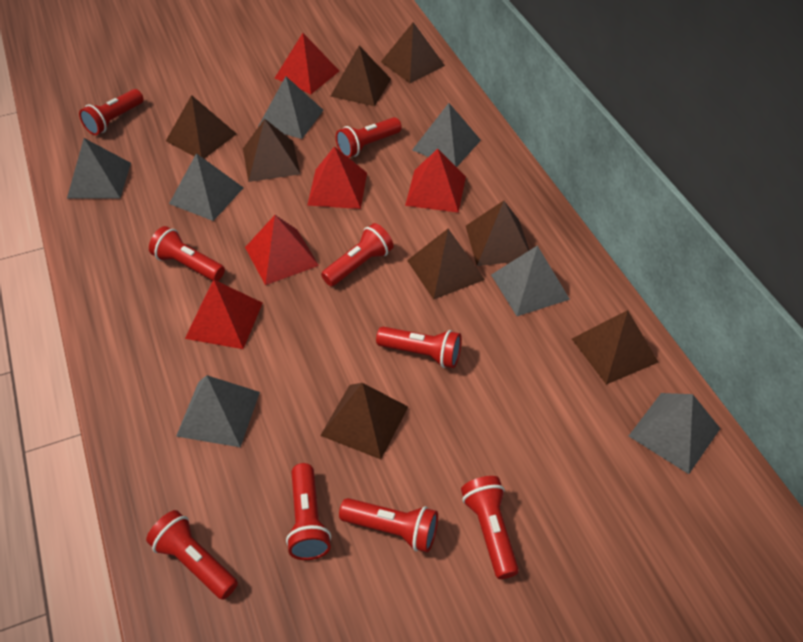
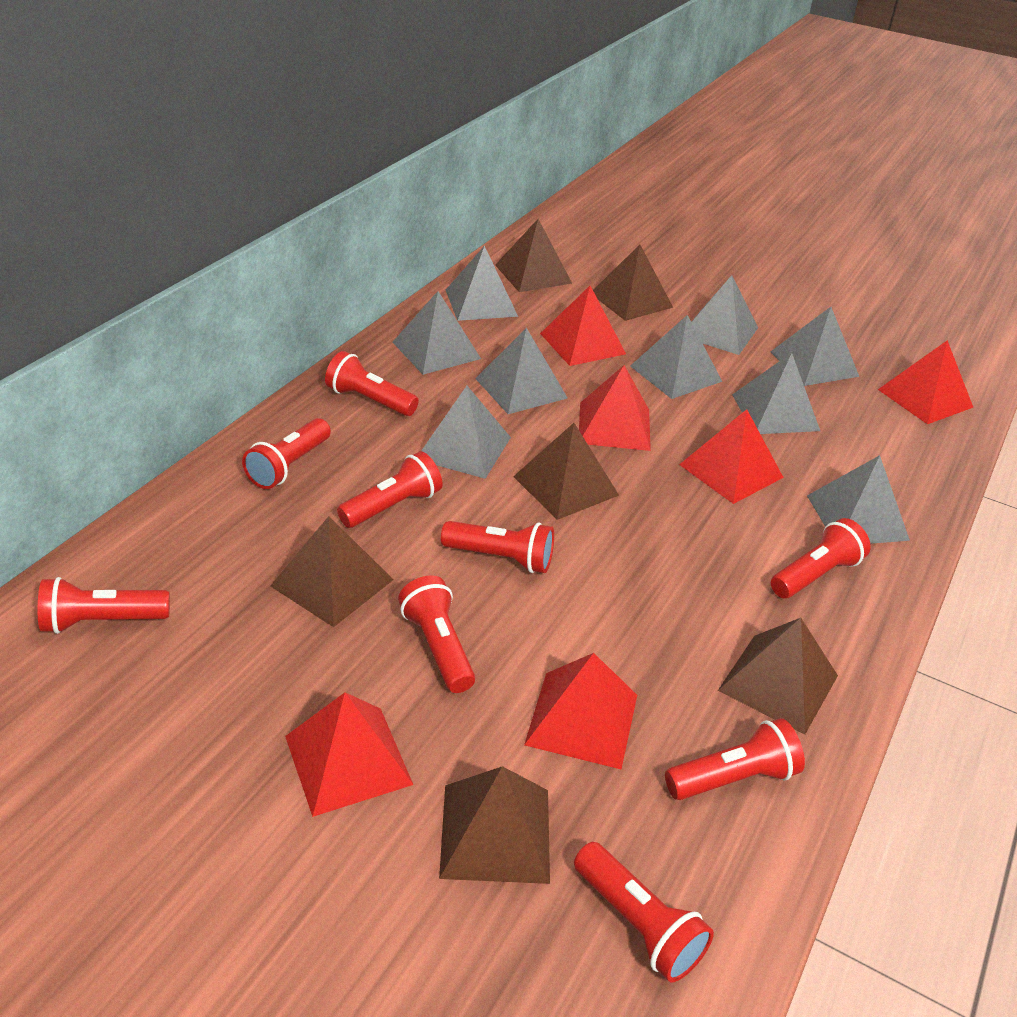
brown pyramid: [166,95,237,159] [243,119,300,182] [320,383,408,459] [330,46,391,106] [381,22,445,83] [407,229,485,300] [466,201,529,266] [572,310,658,385] = 8 -> [270,516,394,627] [439,766,550,884] [495,219,572,292] [513,423,619,520] [593,245,673,321] [718,618,838,735] = 6
grey pyramid: [67,138,131,199] [169,153,244,221] [176,375,260,447] [258,76,324,139] [412,103,481,167] [491,245,570,316] [629,393,721,474] = 7 -> [392,291,481,375] [421,386,511,479] [446,246,518,321] [475,328,567,414] [630,315,722,399] [692,275,758,355] [732,353,820,434] [770,307,859,386] [807,455,910,544] = 9
red pyramid: [185,280,263,349] [245,215,319,285] [275,33,339,94] [307,146,367,209] [405,149,466,213] = 5 -> [285,692,413,817] [524,653,637,769] [540,286,626,366] [579,365,651,451] [679,409,784,504] [878,340,973,424] = 6

